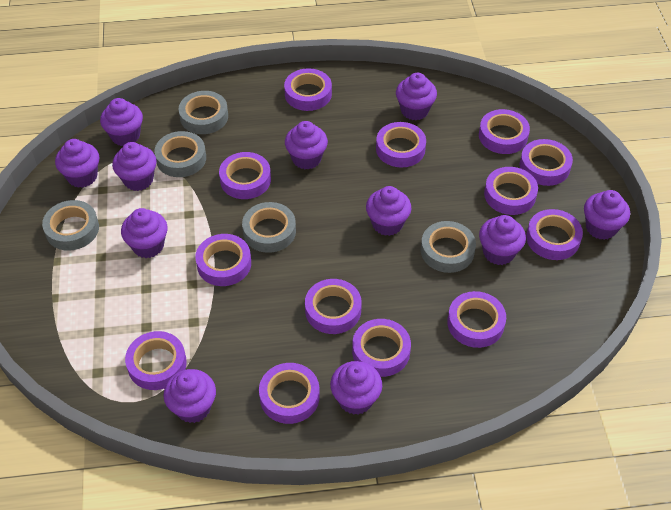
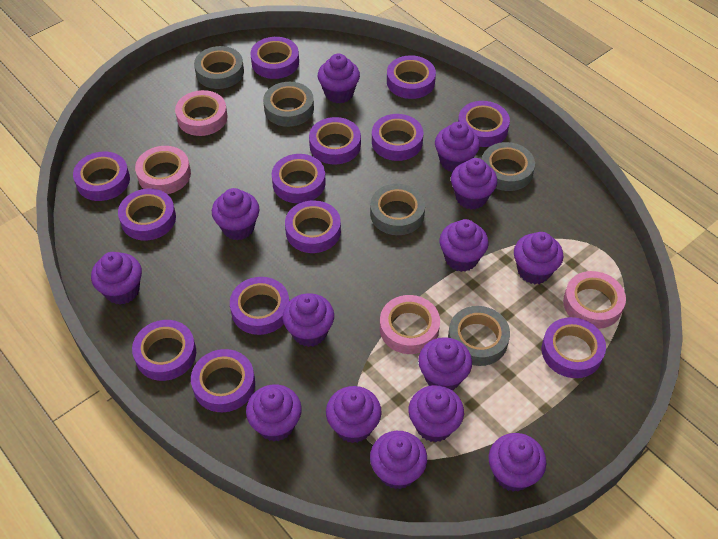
pink tape: none = 0 -> [135,146,191,194] [175,90,228,136] [380,295,440,354] [563,271,626,329] = 4
purple cupcake: [55,139,99,188] [100,98,143,146] [112,142,157,191] [121,208,167,258] [164,369,216,423] [285,121,328,170] [330,361,382,415] [366,186,411,236] [396,73,437,120] [479,215,526,265] [584,190,630,240] = 11 -> [91,252,142,305] [212,188,259,240] [246,385,302,441] [282,293,334,347] [318,54,360,103] [326,386,382,443] [370,431,427,489] [409,385,464,442] [418,337,472,390] [435,122,480,172] [440,219,489,272] [451,158,497,209] [488,433,547,492] [514,232,563,284] = 14

